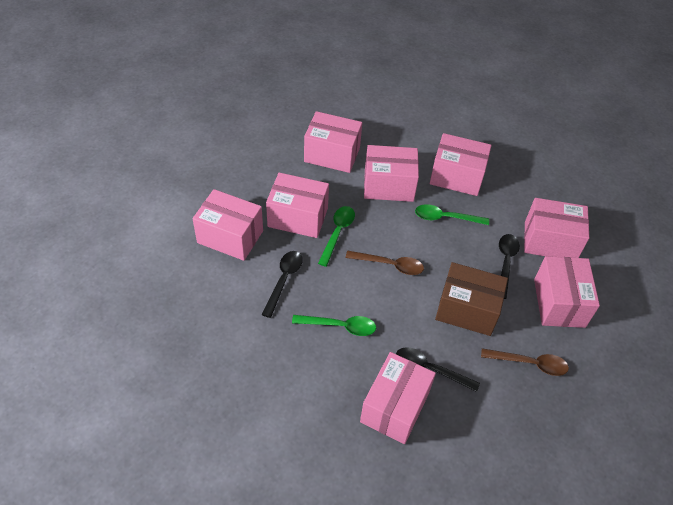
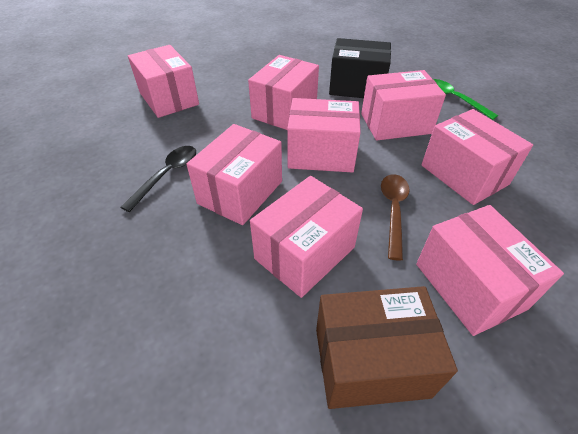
black box: none = 0 -> [329,38,391,98] = 1
black spoon: [262,251,303,318] [396,347,480,392] [499,234,520,299] = 3 -> [120,146,196,212] = 1
brown spoon: [345,251,424,275] [481,348,569,376] = 2 -> [381,174,410,261] = 1
green spoon: [292,315,376,336] [318,206,355,267] [415,204,489,225] = 3 -> [433,79,498,120] = 1

